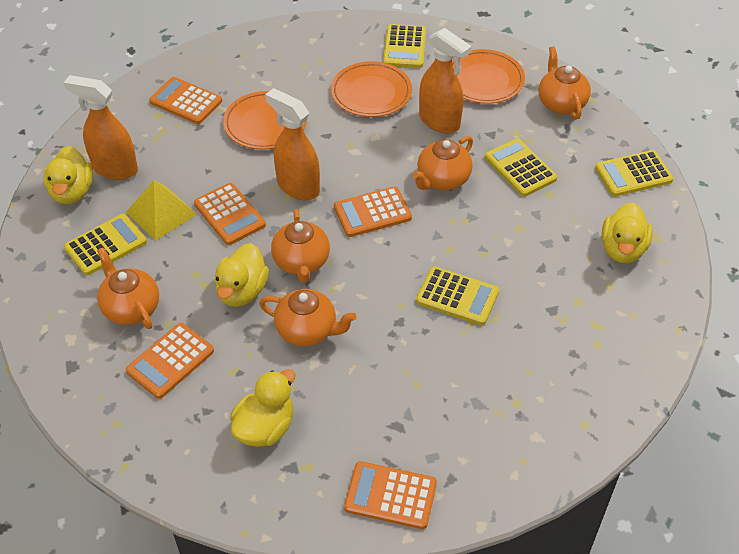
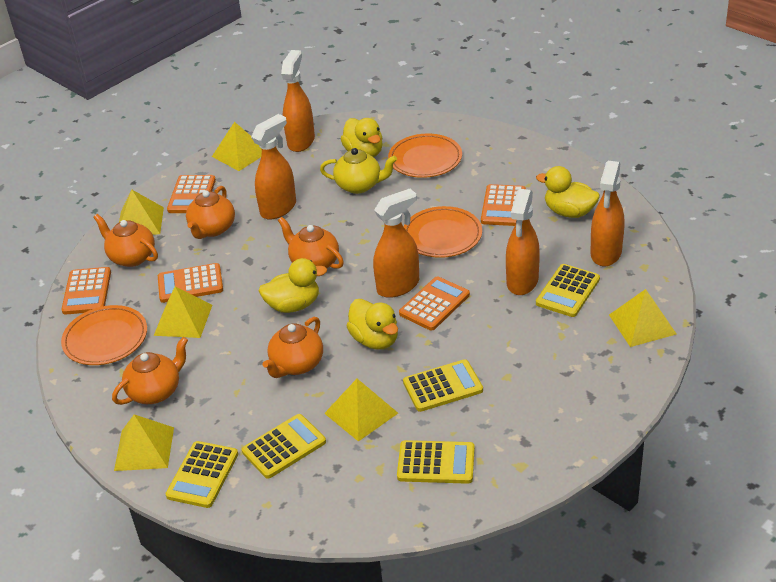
orange spray bottle: [64,75,138,180] [265,88,320,200] [419,28,472,134] = 3 -> [251,114,296,220] [281,50,315,152] [373,189,419,298] [506,189,540,295] [590,161,624,266] = 5
yellow pyramid: [126,180,197,241] = 1 -> [114,414,174,471] [119,190,164,235] [154,286,212,338] [212,122,262,171] [324,379,398,442] [609,289,677,347] = 6
yellow teapot: none = 0 -> [320,148,397,194] = 1

